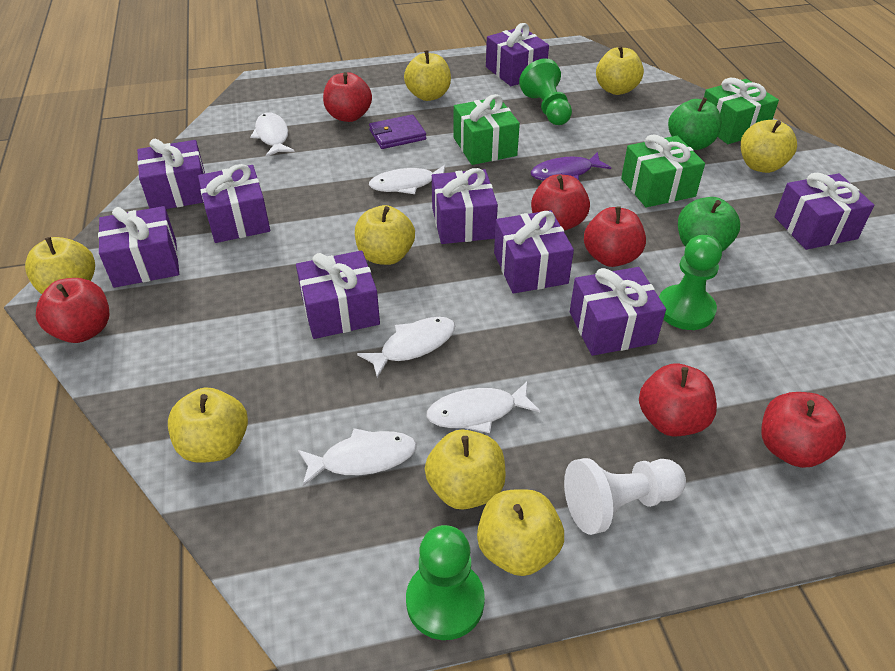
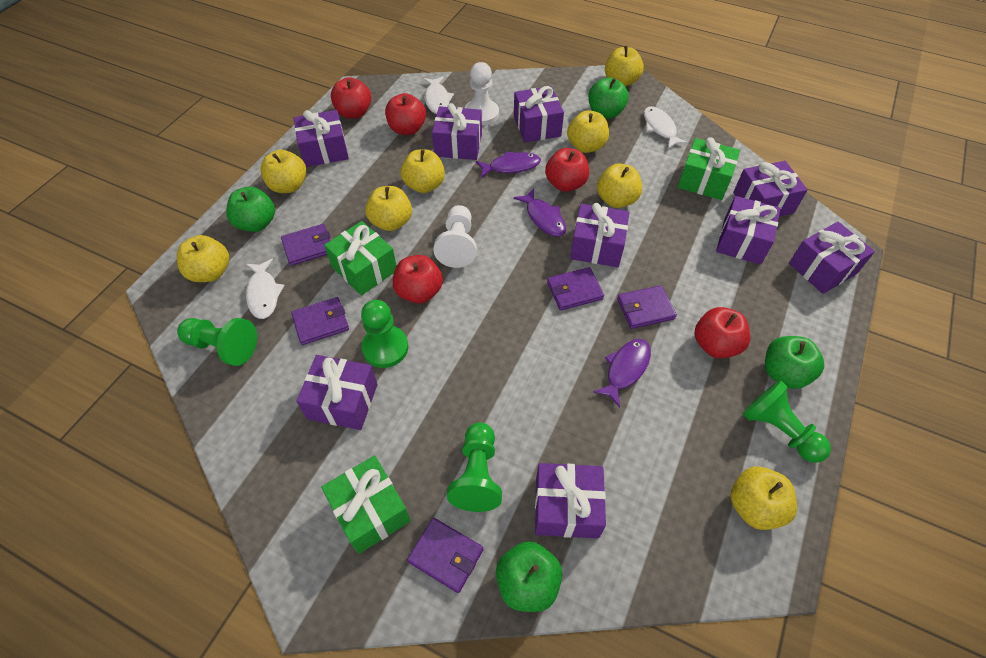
green apple: [668,97,721,150] [678,197,740,251] = 2 -> [226,187,275,232] [496,541,562,612] [588,77,629,119] [765,336,824,389] = 4
green pawn: [406,525,485,640] [519,58,572,125] [659,235,722,330] = 3 -> [177,318,257,366] [361,300,408,368] [447,422,502,512] [743,380,831,463] = 4
purple fish: [531,152,611,181] = 1 -> [476,151,541,178] [514,189,566,237] [593,339,651,407] = 3
purple wallet: [369,114,426,149] = 1 -> [281,224,331,266] [291,297,349,345] [407,518,483,593] [547,267,604,311] [617,285,677,329] = 5
red apple: [36,278,109,343] [323,72,372,122] [531,174,590,231] [584,206,646,267] [639,364,717,437] [761,392,846,468] = 6 -> [331,77,371,119] [385,93,426,135] [393,255,443,303] [545,148,589,192] [695,307,750,358] = 5
white fish: [250,113,294,157] [298,428,417,486] [357,317,455,378] [369,165,445,194] [426,382,540,433] = 5 -> [246,258,284,319] [423,76,454,114] [644,106,688,149] = 3
white pawn: [564,458,686,535] = 1 -> [433,205,477,268] [465,62,499,126] = 2

